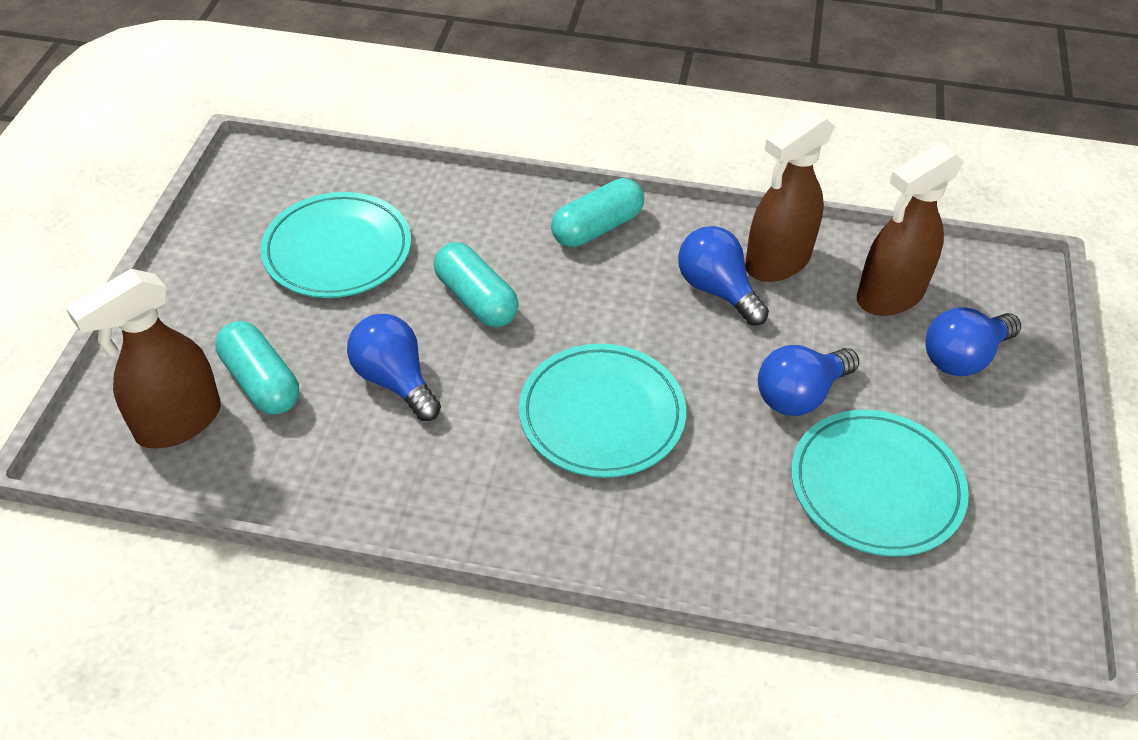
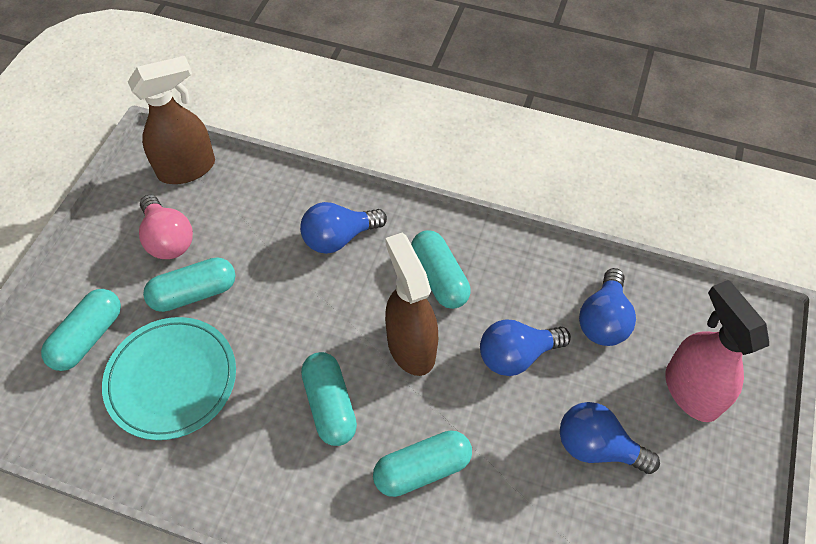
brown spray bottle: [66,269,221,449] [745,109,835,282] [857,143,964,316] = 3 -> [128,56,215,184] [385,233,438,376] = 2
pink light bulb: none = 0 -> [139,195,193,259] = 1
pink spray bottle: none = 0 -> [665,280,769,422] = 1
turquoise capsule: [215,321,299,415] [434,242,519,327] [551,178,644,247] = 3 -> [41,289,121,371] [143,257,236,312] [301,352,357,446] [373,430,472,497] [411,230,471,309] = 5
turquoise plate: [260,192,411,298] [519,344,686,478] [791,410,969,557] = 3 -> [102,317,236,440] = 1

